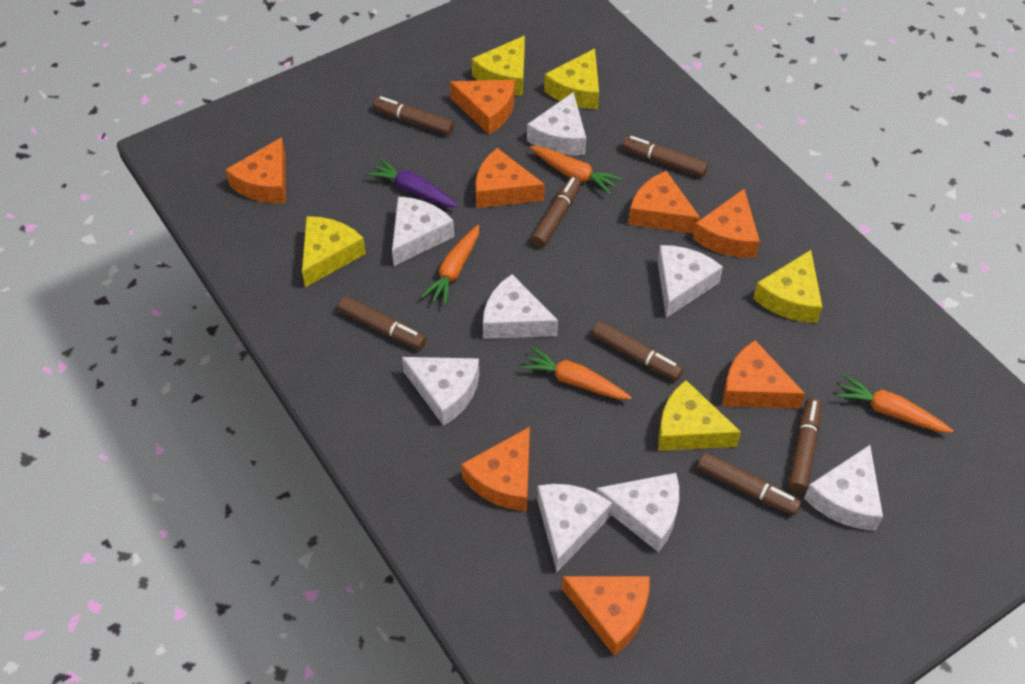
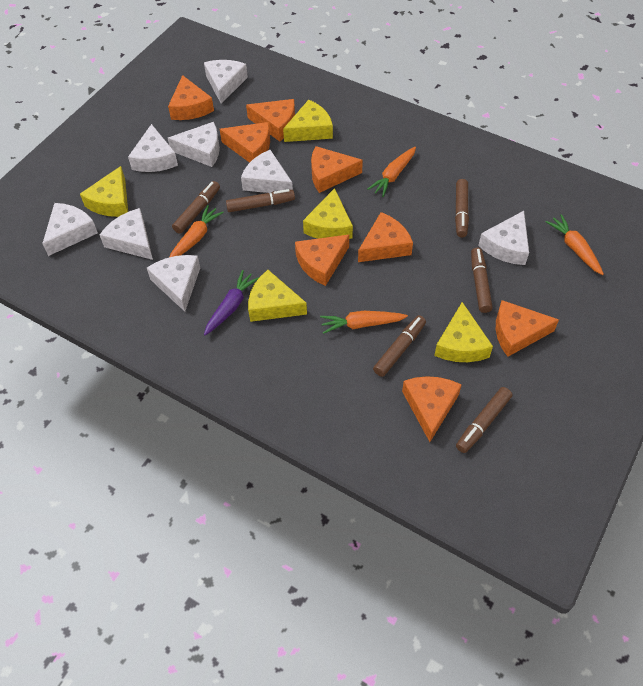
brown marker: [338,296,427,350] [373,96,454,135] [531,176,581,248] [592,321,683,381] [622,136,708,177] [697,453,801,515] [788,398,821,492] = 7 -> [172,181,220,234] [226,189,295,212] [373,315,426,377] [455,179,469,237] [456,387,512,453] [471,248,493,313] = 6

